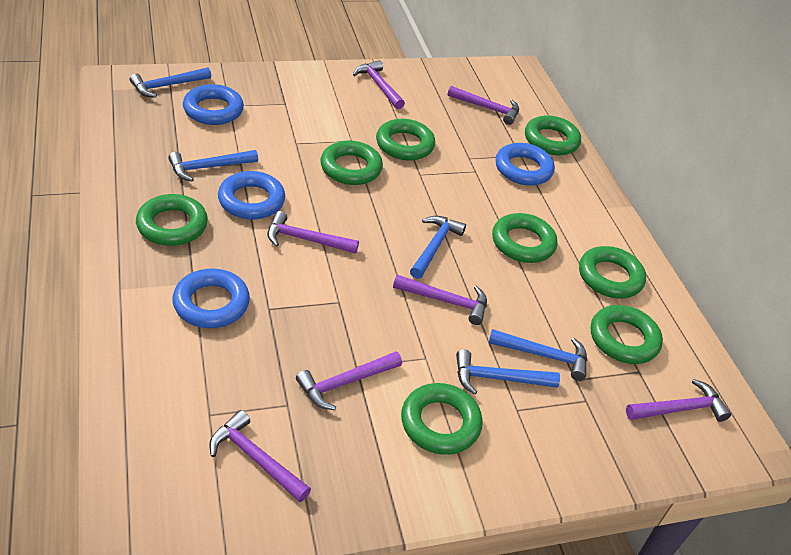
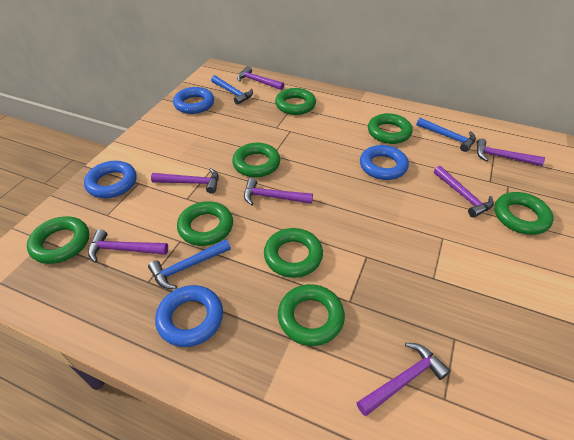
blue hammer: [130,67,211,98] [168,150,258,181] [410,216,466,279] [456,350,560,395] [488,329,587,381] = 5 -> [148,239,231,289] [211,75,253,105] [416,118,476,152] = 3

